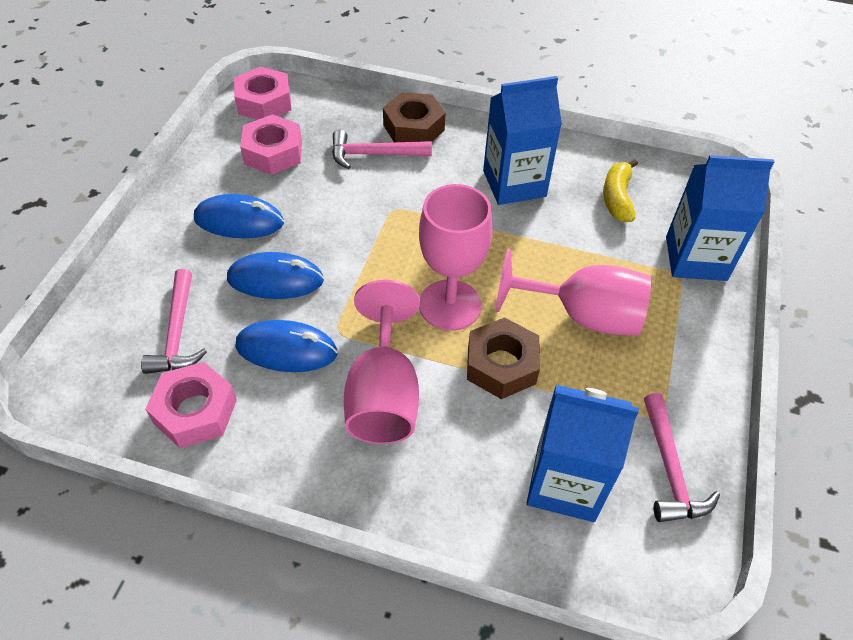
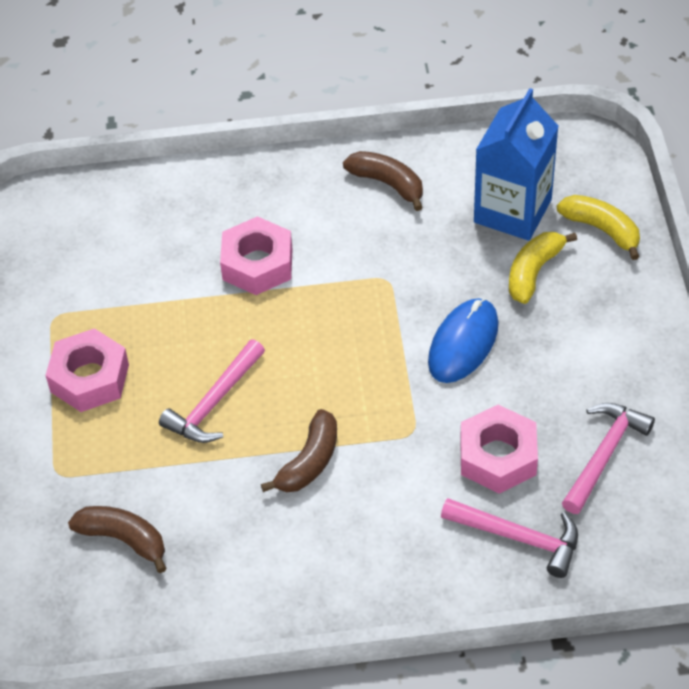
blue carton: [483,76,562,205] [527,385,639,522] [666,155,774,281] = 3 -> [474,88,559,241] = 1
blue mouse: [194,194,284,238] [227,252,324,299] [235,320,337,372] = 3 -> [428,298,499,383] = 1
brown banana: none = 0 -> [68,506,167,573] [261,409,337,492] [343,151,423,211] = 3
brown nut: [383,92,445,142] [467,317,540,399] = 2 -> none = 0
pink goblet: [344,280,420,444] [419,184,492,331] [496,249,651,336] = 3 -> none = 0
yellow banana: [603,159,638,222] = 1 -> [509,232,577,304] [557,195,640,260] = 2

